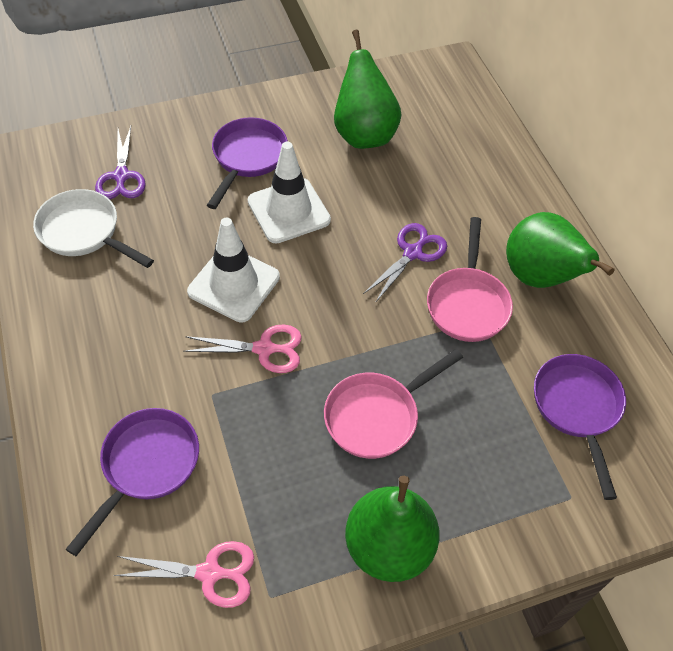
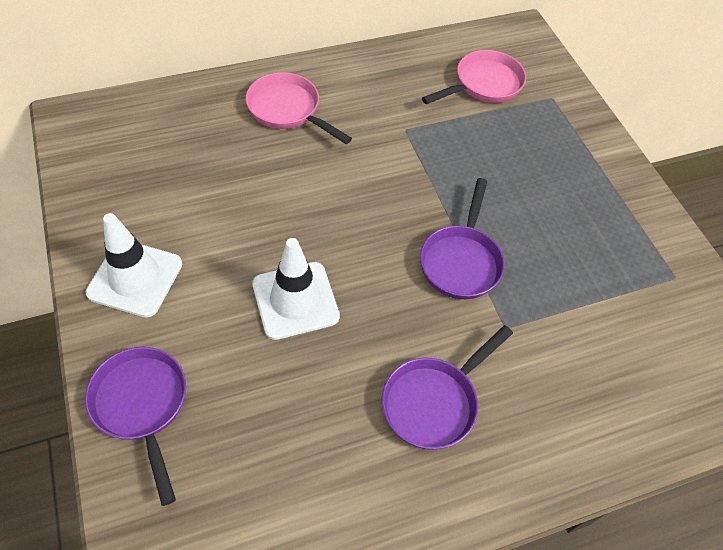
green pear: [334,30,402,149] [345,476,440,582] [506,212,615,288] = 3 -> none = 0
pink scissors: [114,541,254,608] [183,325,302,373] = 2 -> none = 0
purple scissors: [95,126,146,199] [363,223,447,303] = 2 -> none = 0
white pan: [33,189,154,268] = 1 -> none = 0

